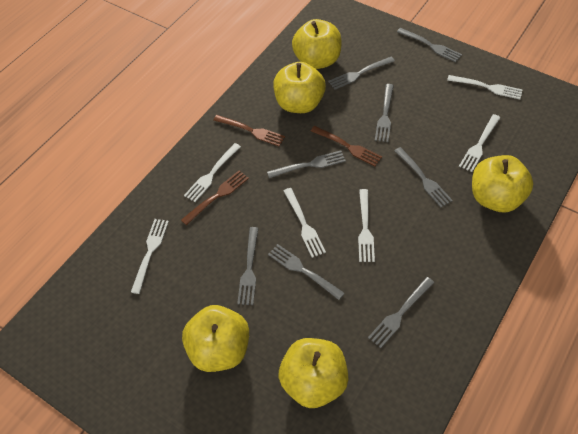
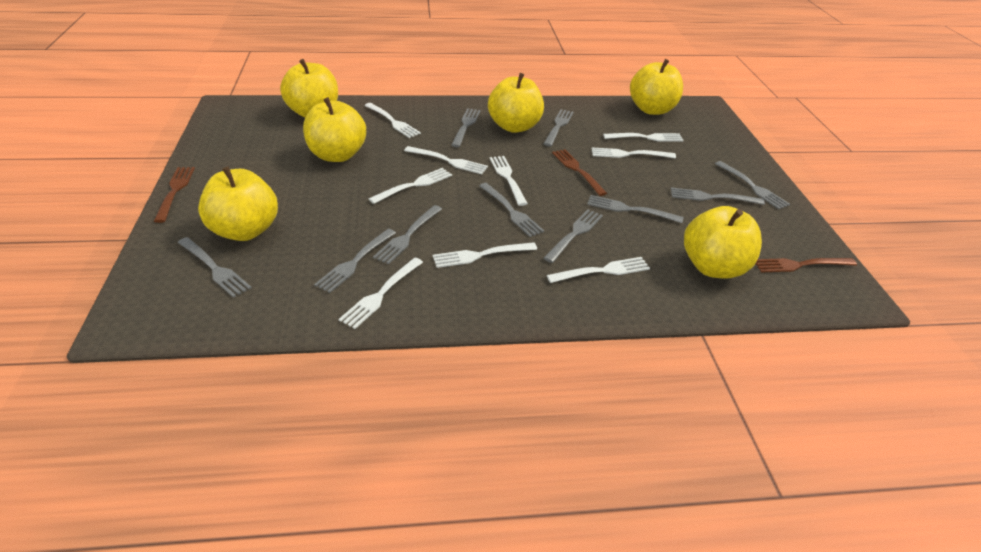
grey fork: [237,227,259,305] [267,150,346,178] [268,244,345,300] [328,57,395,90] [368,277,434,348] [375,84,394,142] [394,147,453,207] [397,28,462,62] = 8 -> [178,237,252,298] [314,229,396,293] [373,205,442,264] [451,108,481,147] [479,183,544,237] [544,109,574,146] [544,209,603,263] [587,195,684,223] [671,187,765,205] [715,161,790,209] = 10
white fork: [131,219,169,294] [184,143,241,202] [284,188,326,258] [358,189,375,262] [447,75,523,99] [459,114,501,172] = 6 -> [339,258,423,329] [364,103,421,138] [369,168,452,204] [404,146,488,174] [433,242,537,268] [489,156,528,206] [547,257,650,283] [591,147,676,158] [603,133,684,142] = 9
yellow apple: [182,305,249,372] [273,62,326,113] [279,338,349,408] [292,19,342,69] [472,155,533,212] = 5 -> [198,166,278,241] [280,59,338,118] [303,97,366,162] [488,73,544,133] [630,59,683,115] [684,206,762,278] = 6

